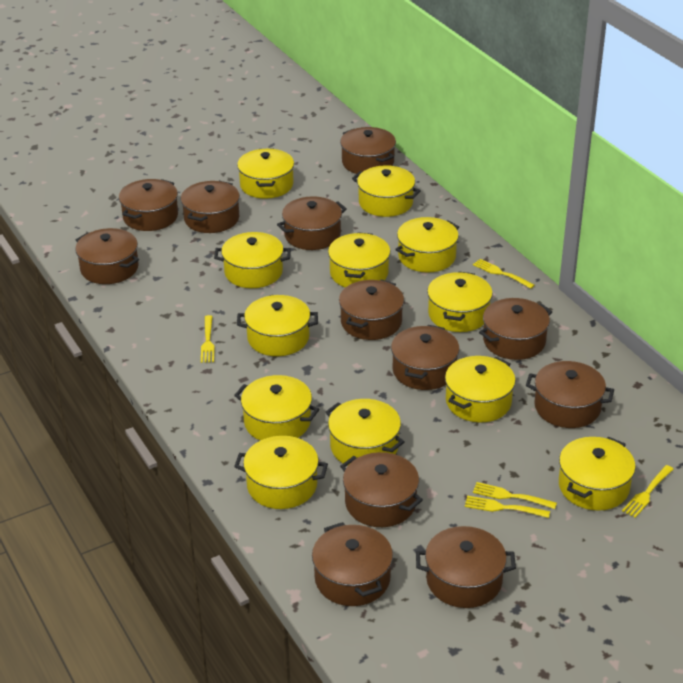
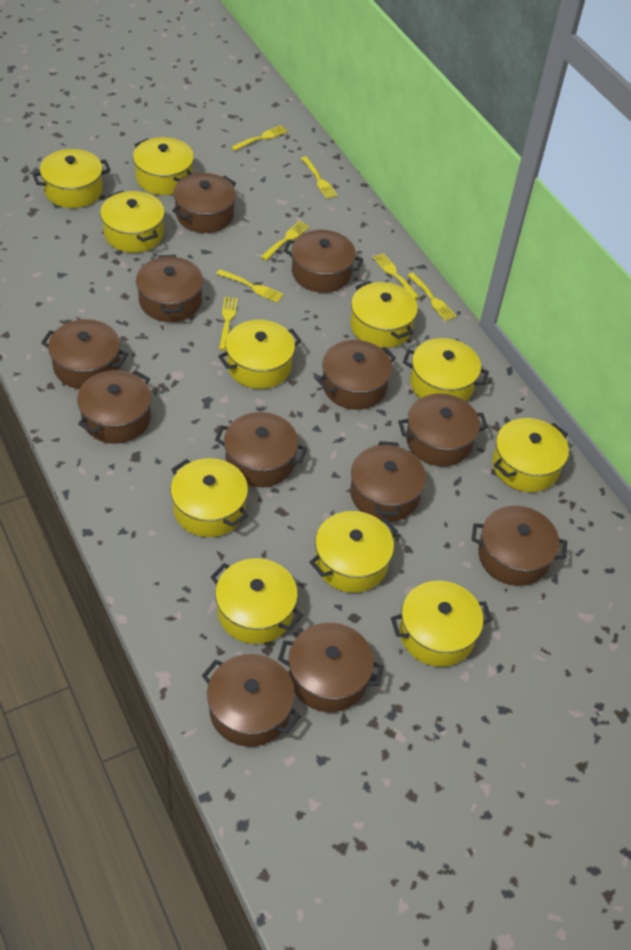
yellow fork: [201,315,215,363] [465,496,550,518] [473,259,535,289] [473,482,557,509] [622,465,673,518] = 5 -> [216,269,284,303] [219,297,238,350] [231,125,288,151] [261,221,310,260] [301,156,338,199] [373,253,419,299] [407,273,456,321] = 7
yellow pot: [214,232,291,288] [234,375,319,441] [234,436,328,509] [237,149,294,199] [237,295,318,356] [326,399,404,466] [328,232,390,288] [352,165,421,217] [395,217,459,272] [427,271,493,332] [445,356,516,422] [559,437,636,511] = 12 -> [32,149,110,208] [100,190,165,253] [133,137,194,195] [170,458,248,537] [211,558,303,644] [218,320,301,389] [310,511,398,593] [350,281,418,348] [391,581,492,667] [403,338,489,401] [492,418,569,492] = 11

